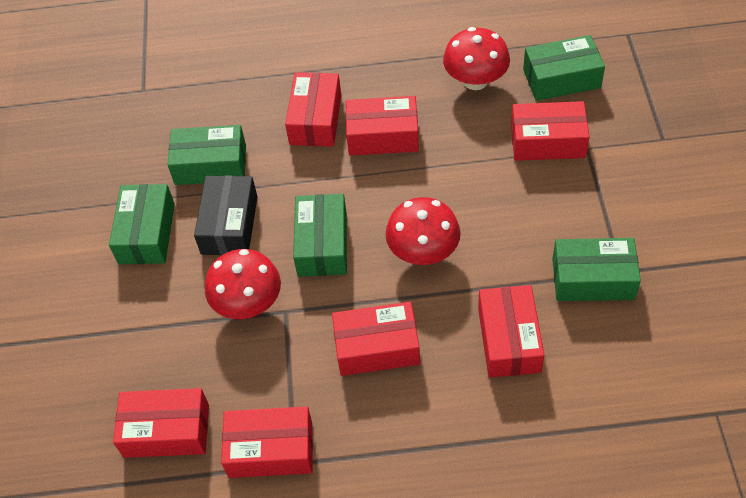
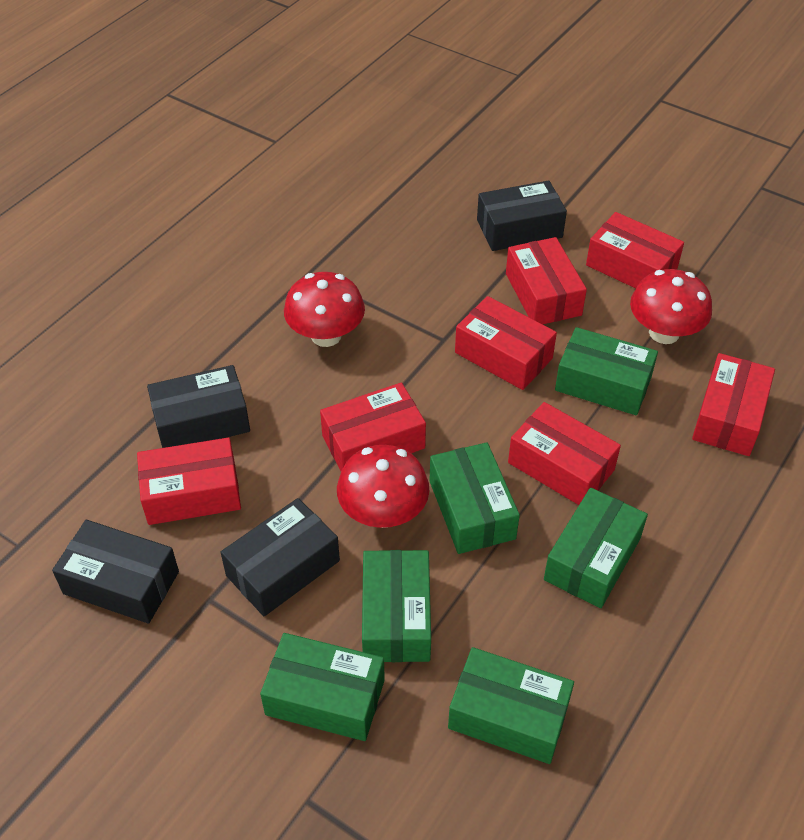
black box: [194,176,258,255] = 1 -> [52,520,179,624] [147,365,250,448] [221,498,340,616] [477,180,567,251] = 4
green box: [109,184,175,264] [167,125,246,185] [293,194,347,277] [523,35,605,101] [552,238,641,301] = 5 -> [260,633,385,741] [362,550,431,662] [429,442,520,554] [448,647,574,764] [544,488,648,608] [555,327,658,415] = 6

